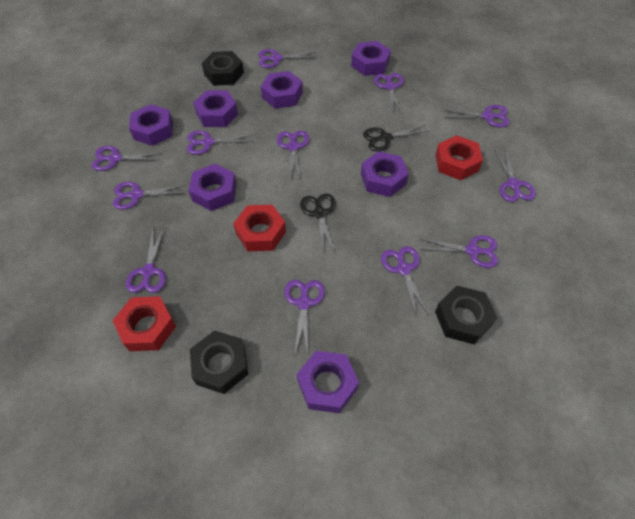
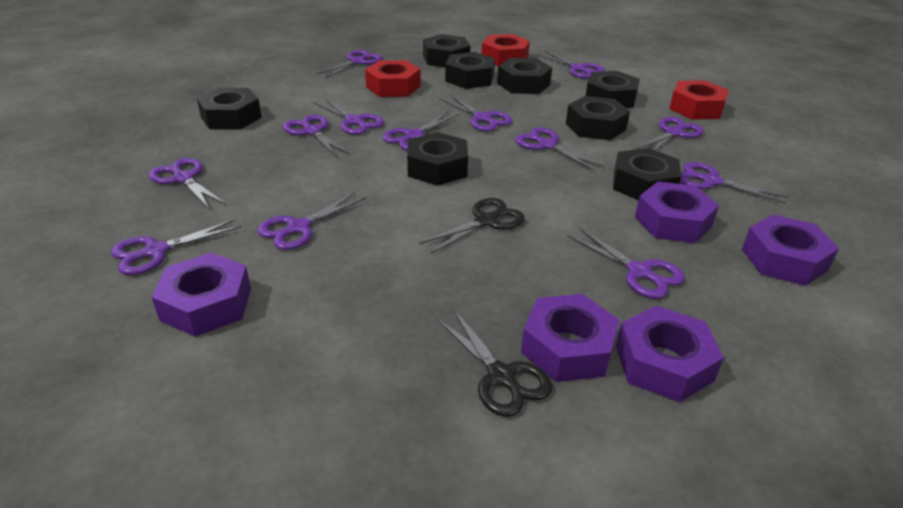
black nut: [190,330,248,394] [202,51,244,86] [435,286,497,344] = 3 -> [197,88,262,129] [407,132,468,186] [423,34,470,67] [445,52,495,89] [497,58,552,94] [566,96,630,140] [586,71,640,108] [613,148,681,200] = 8
purple nut: [129,104,173,146] [189,164,237,211] [193,90,238,127] [261,71,303,109] [297,351,359,413] [351,41,391,76] [361,151,409,197] = 7 -> [152,253,251,337] [521,294,619,382] [616,306,724,402] [635,181,719,243] [742,215,839,286] = 5
purple scissors: [92,146,162,171] [113,182,186,210] [126,227,166,293] [187,131,254,155] [258,49,316,68] [277,131,309,179] [285,280,325,354] [374,73,404,114] [381,246,429,318] [419,235,498,268] [444,105,510,127] [495,149,536,202] = 12 -> [111,219,241,275] [149,158,226,208] [257,193,366,250] [283,115,350,157] [314,97,384,135] [316,50,382,79] [383,112,459,150] [440,94,512,131] [515,128,604,171] [537,50,605,78] [567,227,685,299] [636,117,704,150] [680,162,788,204] = 13

